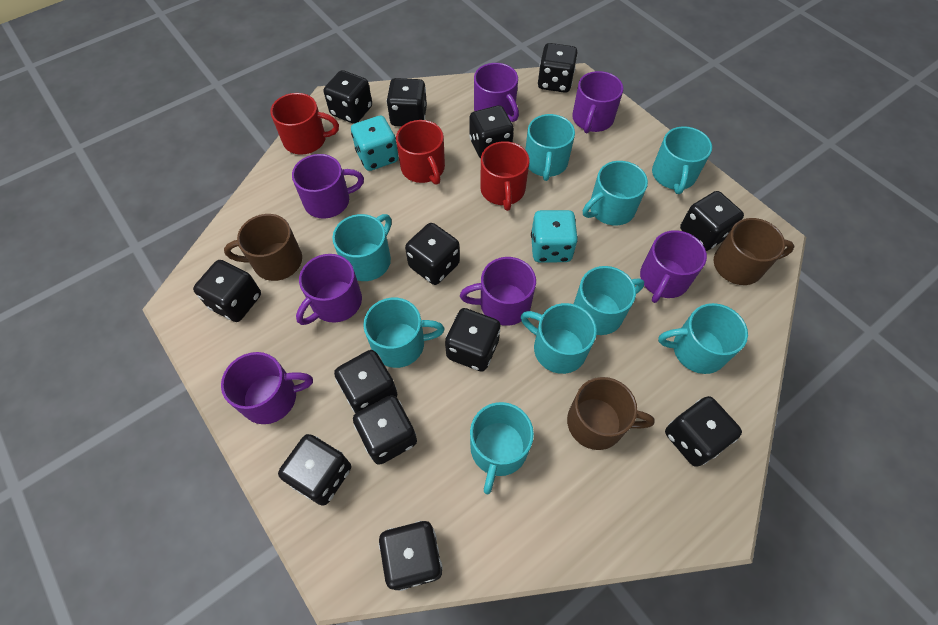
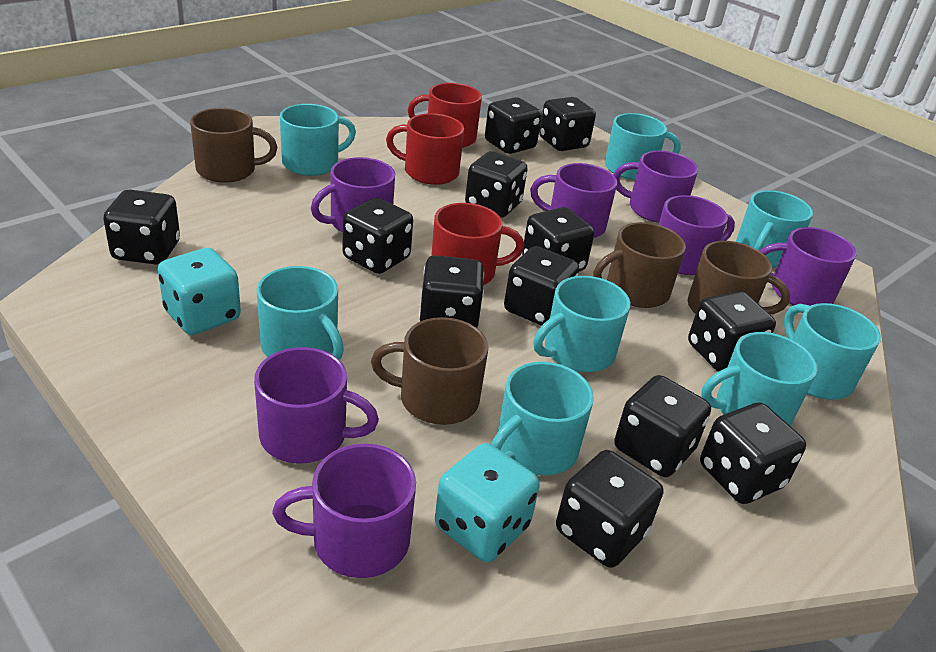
black dice: [193,260,261,322] [278,434,351,506] [324,70,372,124] [334,350,397,414] [353,395,417,465] [379,521,443,591] [387,78,427,126] [405,223,460,285] [445,308,501,371] [469,105,514,158] [538,43,578,93] [665,396,742,467] [680,191,744,251] = 13 -> [103,189,180,265] [342,198,413,274] [419,255,484,328] [465,151,528,218] [485,97,542,154] [504,246,579,326] [522,207,594,271] [539,97,596,151] [556,450,663,568] [614,375,711,477] [688,291,776,371] [700,402,806,504] = 12
brown mug: [224,214,302,281] [567,377,655,450] [714,218,795,285] = 3 -> [190,108,277,183] [371,317,488,425] [593,222,686,308] [688,241,790,314] = 4
turquoise mug: [332,214,392,281] [363,298,445,368] [470,402,534,494] [521,303,597,374] [525,114,575,181] [574,266,644,335] [583,161,648,225] [652,126,712,194] [658,303,748,374] = 9 -> [257,266,344,360] [280,104,356,176] [491,362,594,476] [533,276,630,372] [605,113,681,180] [701,332,817,426] [736,190,813,268] [784,303,881,399] = 8

